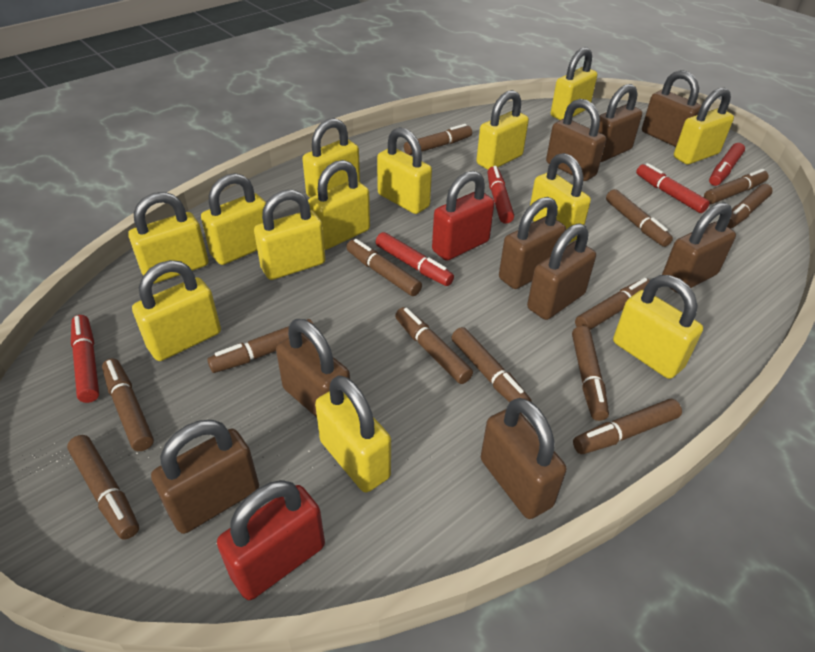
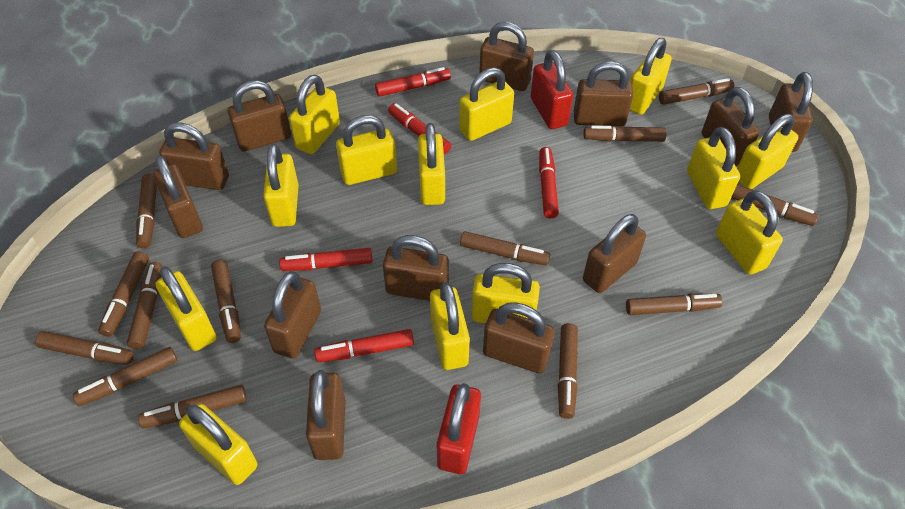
brown padlock: [151,420,259,534] [276,319,350,417] [481,398,567,519] [499,197,566,289] [527,223,596,320] [546,99,606,181] [598,84,642,162] [642,70,701,147] [662,202,736,293] = 9 -> [153,155,203,238] [159,123,229,190] [228,80,291,152] [264,271,321,359] [306,370,345,460] [383,235,449,301] [479,22,534,91] [483,302,555,373] [574,61,633,126] [583,214,646,293] [702,87,760,166] [769,72,813,152] = 12

